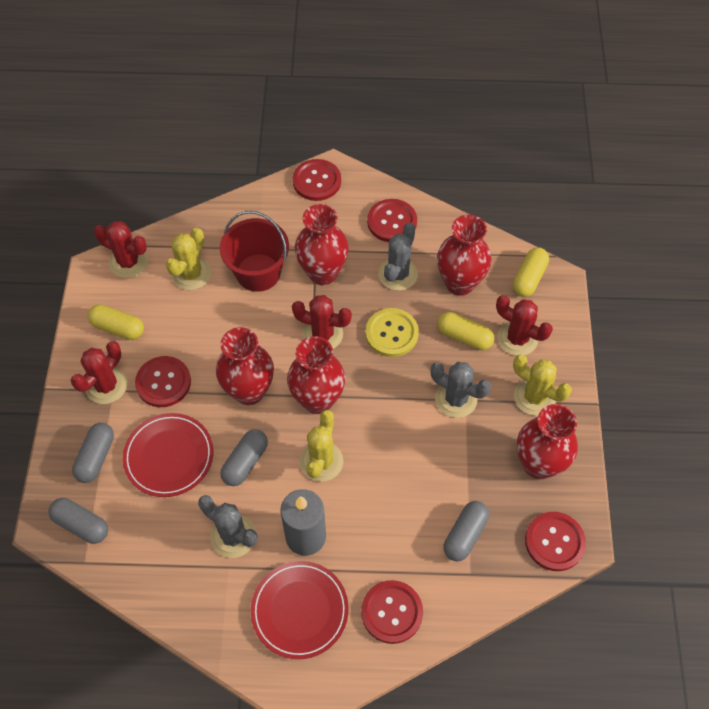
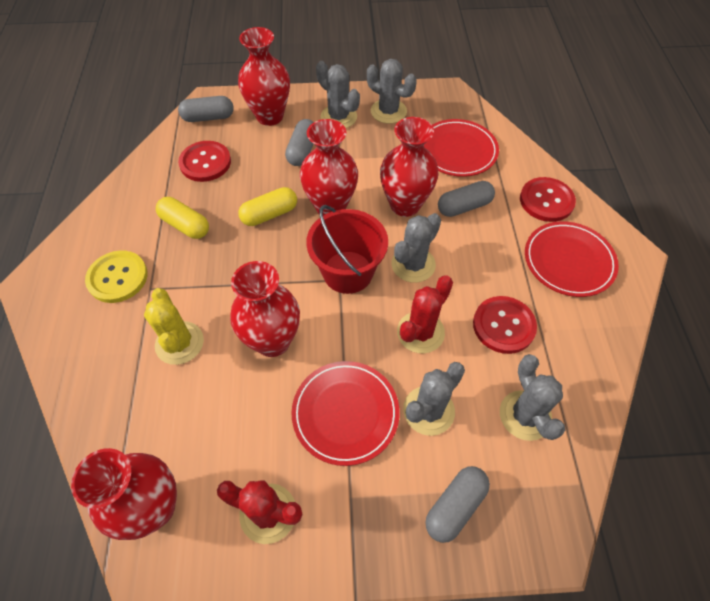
grey cactus: [198,495,258,558] [378,222,418,291] [431,362,491,418] = 3 -> [316,61,360,128] [367,59,417,124] [392,213,441,283] [403,362,465,436] [500,354,565,441] = 5
grey candle: [281,489,326,556] = 1 -> none = 0
red button: [135,356,191,407] [293,159,341,201] [361,580,423,644] [367,199,417,242] [525,512,586,571] = 5 -> [178,141,231,182] [473,296,537,354] [520,177,576,222] = 3
red cactus: [71,341,127,404] [94,221,148,278] [292,295,352,349] [496,295,553,356] = 4 -> [217,480,302,544] [397,275,453,353] = 2
red plate: [123,413,213,497] [251,561,348,659] = 2 -> [291,361,400,466] [423,119,499,177] [525,221,619,297] = 3
yellow cactus: [166,228,211,290] [300,410,344,482] [513,355,572,416] = 3 -> [144,288,204,365] = 1
yellow capsule: [88,304,144,340] [437,312,494,350] [513,247,549,297] = 3 -> [156,197,209,239] [238,187,297,226] = 2

